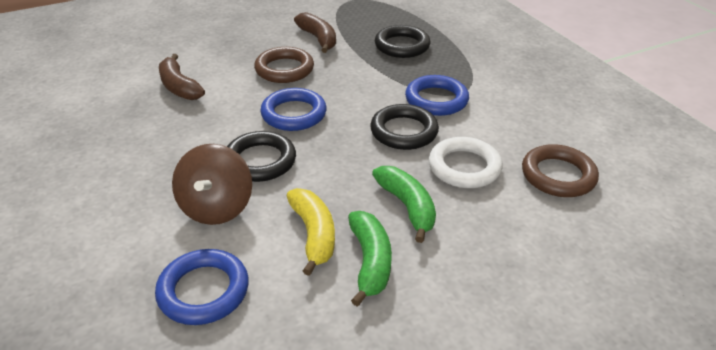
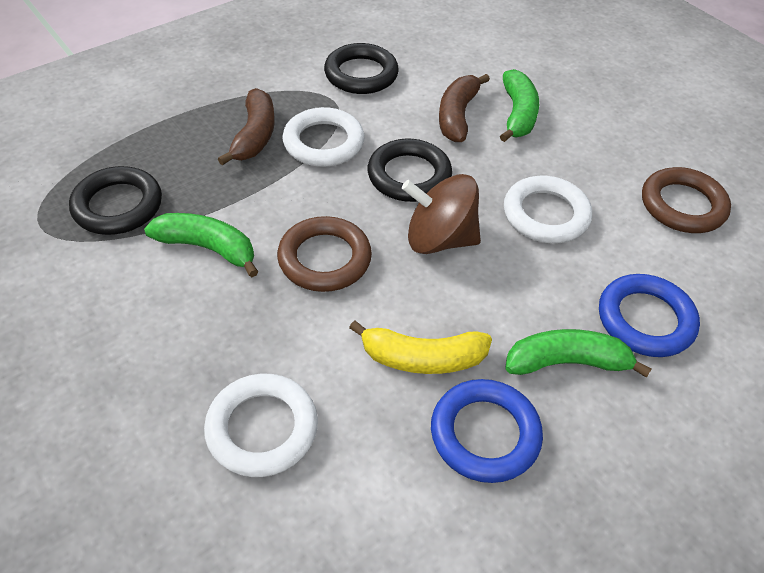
blue ring: [155,249,249,325] [260,88,327,131] [405,75,469,116] = 3 -> [431,379,543,483] [599,274,700,357] = 2
green banana: [348,211,392,307] [372,166,436,243] = 2 -> [144,213,258,277] [500,69,539,142] [505,329,652,378] = 3
white ring: [429,137,502,188] = 1 -> [204,374,318,477] [282,107,365,167] [504,176,592,243] = 3

